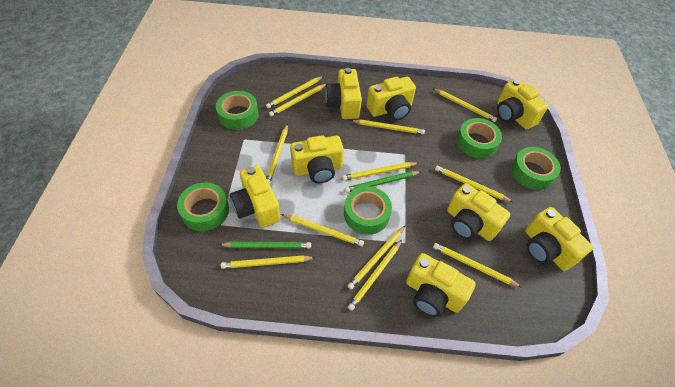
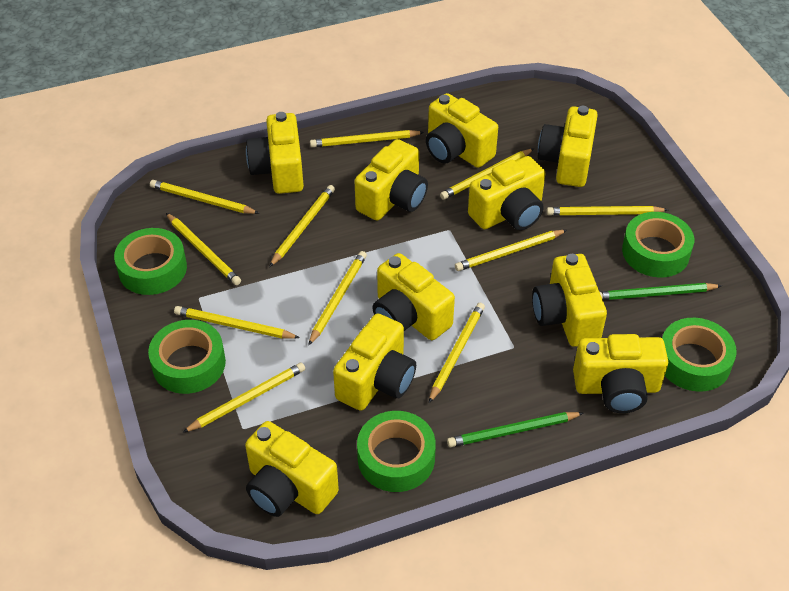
yellow camera: [230,165,281,228] [290,135,344,183] [325,68,362,119] [367,77,416,120] [406,253,476,317] [447,183,510,241] [497,79,549,130] [525,207,593,271] = 8 -> [245,421,339,517] [246,112,304,194] [333,313,416,411] [355,139,428,220] [372,253,455,340] [426,93,498,168] [468,156,545,230] [532,254,607,347] [538,106,598,187] [573,334,668,413] = 10
yellow pencil: [221,256,316,269] [266,76,323,109] [266,124,288,185] [269,84,326,117] [281,214,364,246] [342,162,418,181] [347,226,405,290] [348,240,402,311] [350,119,425,134] [433,89,497,122] [433,243,521,287] [435,166,513,202] = 12 -> [150,180,260,214] [166,213,241,285] [174,306,300,339] [182,363,305,433] [269,185,335,267] [308,251,367,346] [310,130,424,147] [429,303,485,403] [440,148,534,200] [455,230,567,271] [546,206,668,215] = 11

